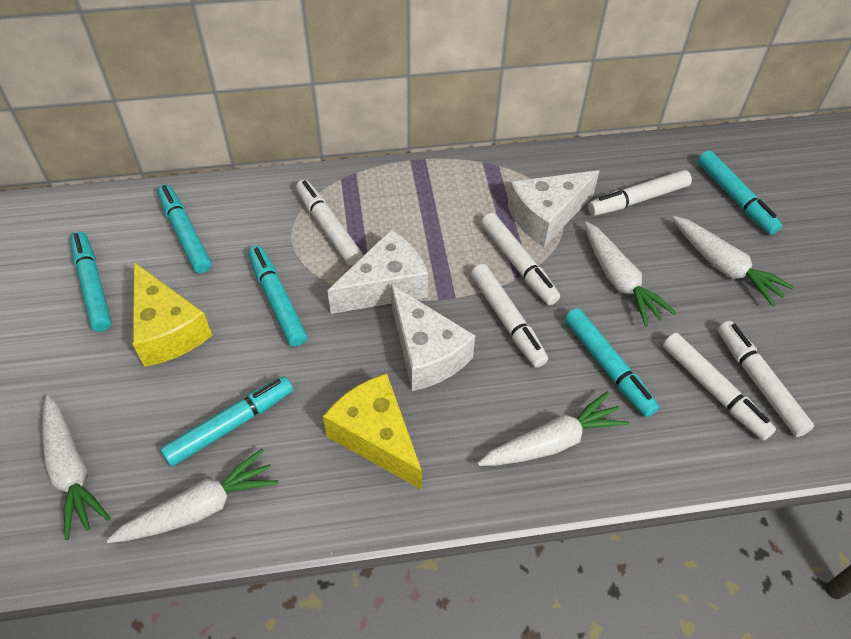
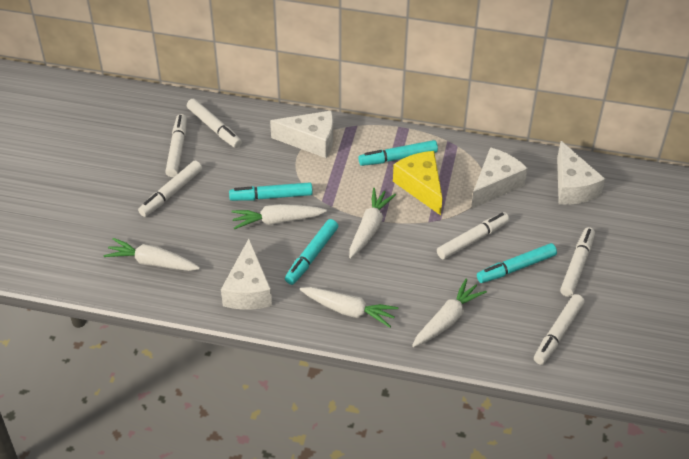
turquoise marker: [70,231,112,332] [157,184,212,273] [160,376,293,467] [248,246,307,346] [565,308,659,417] [698,150,782,235] = 6 -> [229,182,313,201] [285,219,338,285] [358,140,438,166] [477,243,557,283] = 4
white cheese: [327,229,428,314] [391,284,475,391] [508,170,599,247] = 3 -> [221,239,272,310] [270,110,333,158] [471,147,528,209] [557,141,605,205] = 4
yellow cheese: [133,262,212,367] [323,373,422,490] = 2 -> [393,151,442,215] = 1

